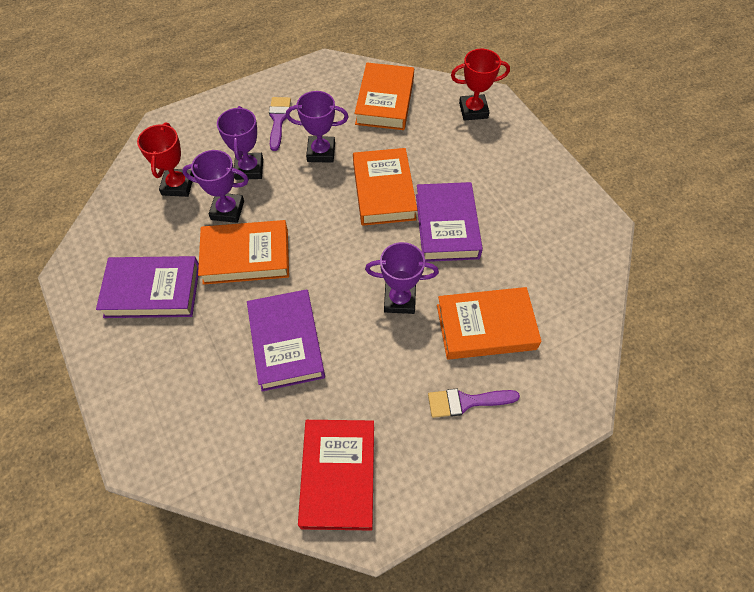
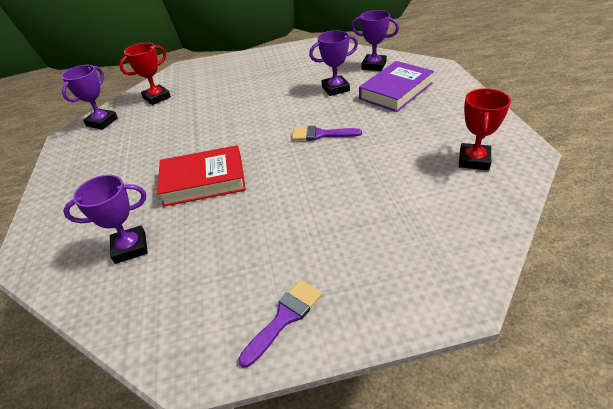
orange book: [198,220,289,285] [353,148,417,226] [354,63,414,130] [437,287,542,360] = 4 -> none = 0
purple book: [96,256,199,318] [247,289,325,392] [416,182,483,262] = 3 -> [359,61,434,112] = 1

